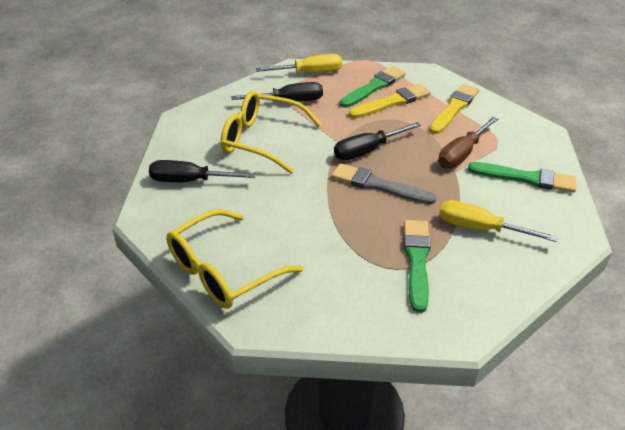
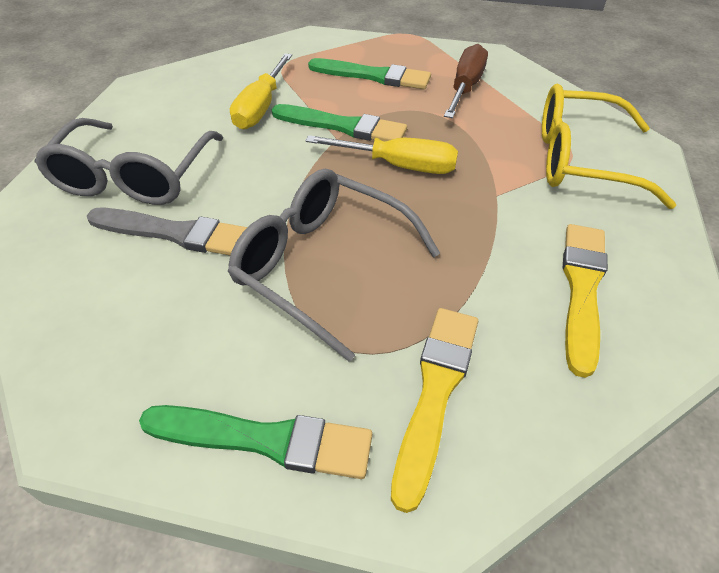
black screwdriver: [149,160,256,182] [231,82,323,102] [334,122,422,160] = 3 -> none = 0
grey glasses: none = 0 -> [34,118,223,205] [228,169,440,362] = 2
yellow glasses: [166,209,303,309] [221,90,321,174] = 2 -> [542,84,676,209] = 1

